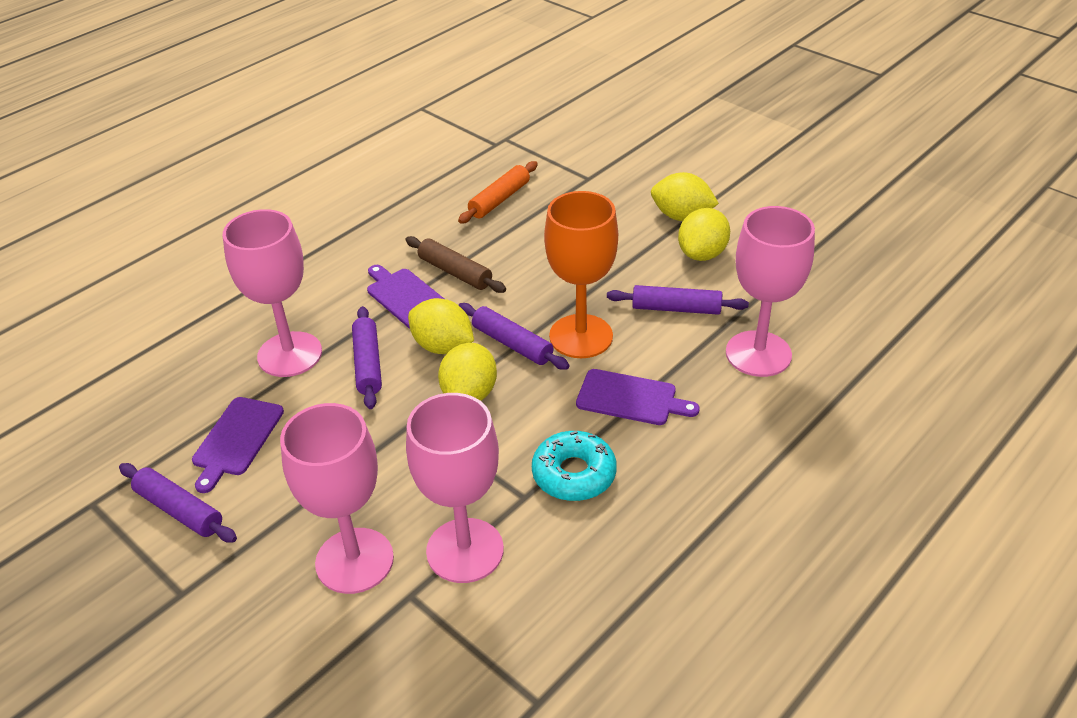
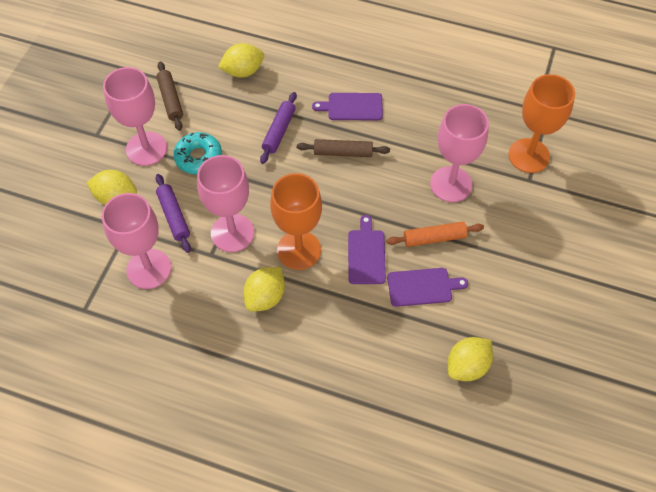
brown rolling pin: [405,236,506,293] = 1 -> [156,61,183,131] [297,139,390,157] = 2
orange goblet: [544,191,618,358] = 1 -> [270,173,322,270] [508,74,575,173] = 2
purple rolling pin: [119,463,237,543] [352,306,382,409] [459,303,570,370] [607,285,749,315] = 4 -> [156,174,191,253] [260,92,297,164] = 2

